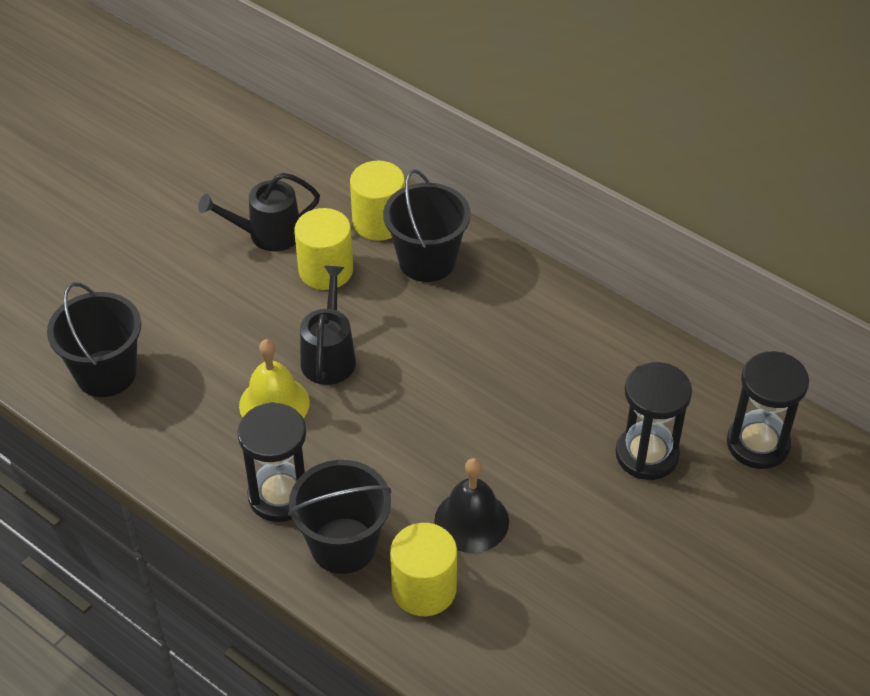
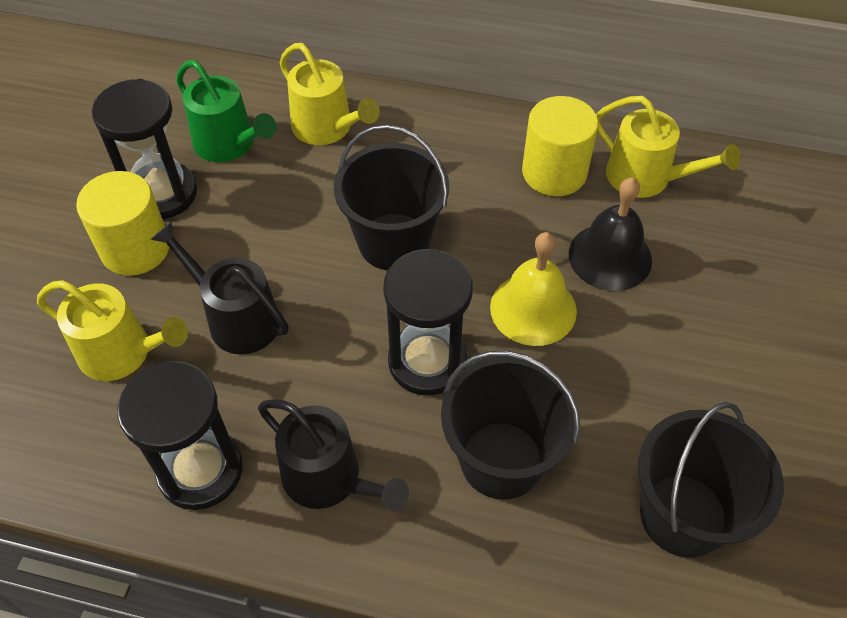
green watering can: none = 0 -> [176,60,276,162] = 1
yellow cylinder: [294,208,353,290] [350,161,405,241] [390,523,457,616] = 3 -> [76,171,169,276] [522,96,598,196] = 2
yellow watering can: none = 0 -> [37,280,188,381] [280,43,380,145] [596,96,740,198] = 3

